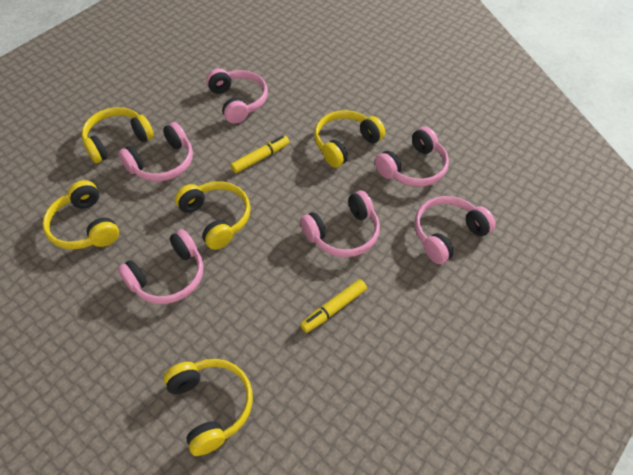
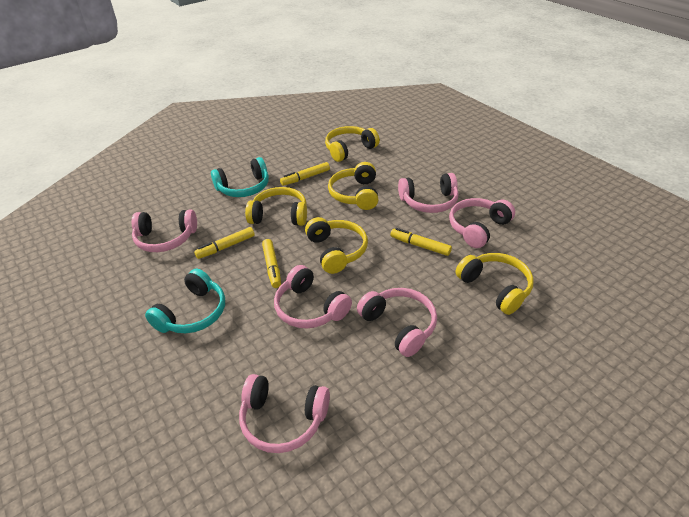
turquoise headphones: none = 0 -> [145,269,225,333] [211,157,269,197] = 2
yellow marker: [230,136,289,173] [300,279,367,333] = 2 -> [194,227,255,259] [262,239,281,288] [280,162,330,186] [390,228,452,256] = 4

